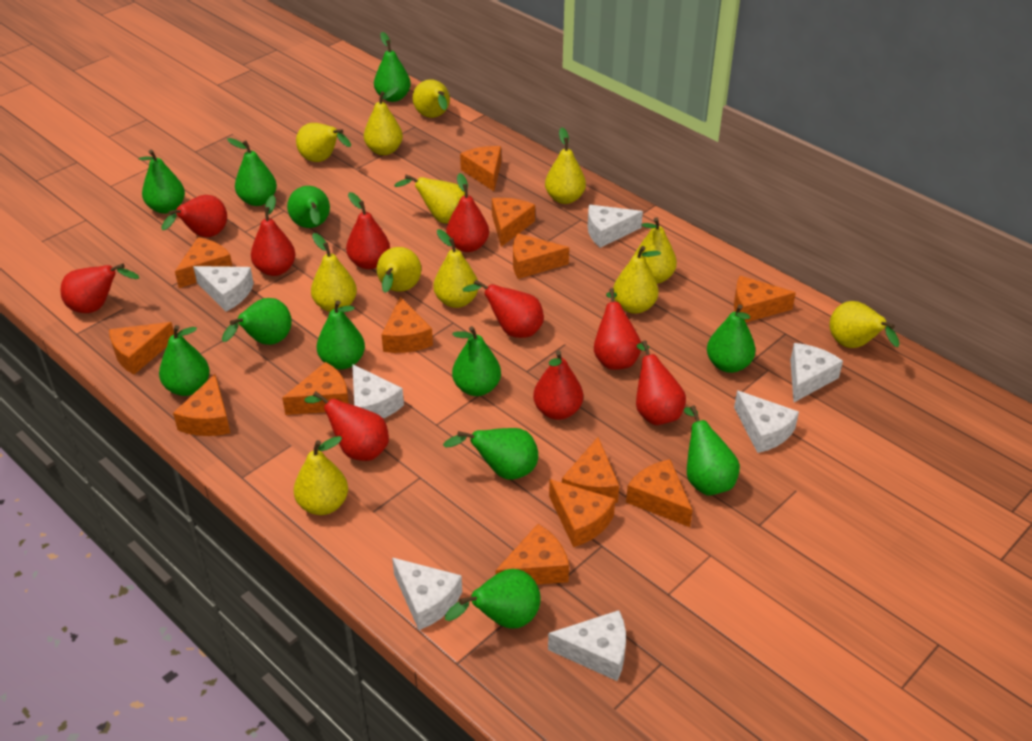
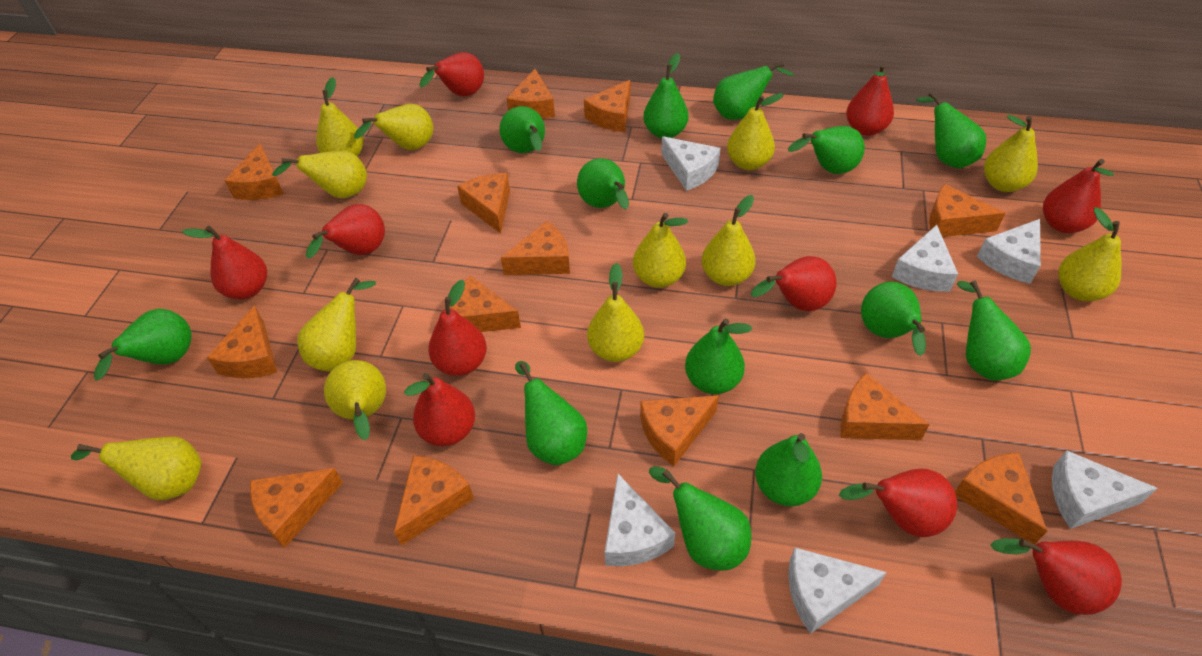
green pear: [138,150,185,214] [159,325,210,396] [222,298,292,345] [227,138,277,206] [287,186,330,228] [317,300,365,369] [374,32,411,102] [443,428,538,480] [445,569,541,629] [452,326,501,396] [684,406,740,495] [707,304,756,373] = 12 -> [94,309,192,381] [499,106,545,153] [515,361,587,465] [577,158,629,209] [643,53,689,138] [649,466,752,571] [685,318,753,394] [713,61,794,120] [755,433,822,506] [788,126,865,174] [861,282,926,356] [916,92,986,168] [957,280,1031,380] = 13
white cheese: [193,266,254,312] [352,364,404,419] [392,557,462,630] [548,610,626,681] [588,205,643,248] [734,390,799,453] [790,343,843,402] = 7 -> [604,474,675,566] [661,136,720,191] [788,547,887,634] [892,225,958,292] [977,219,1041,284] [1052,450,1157,529] = 6

